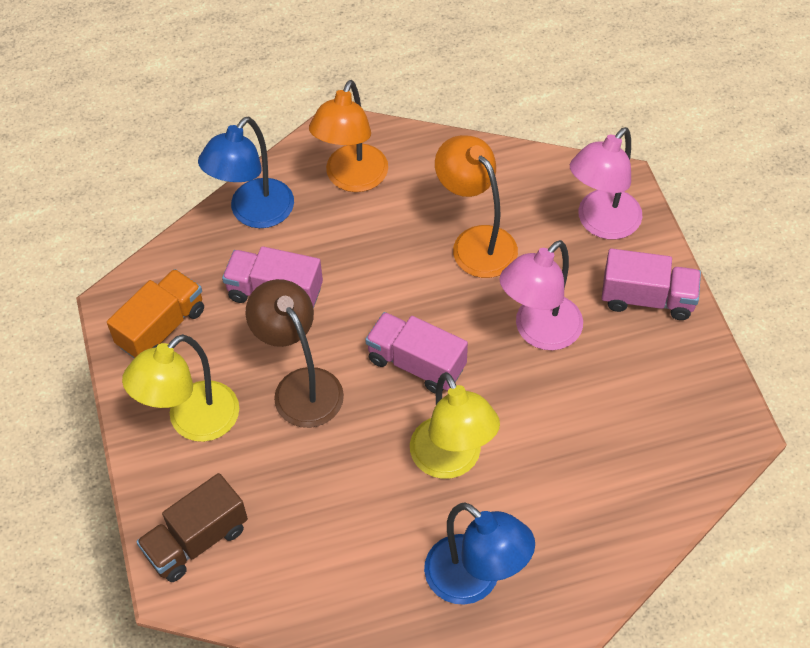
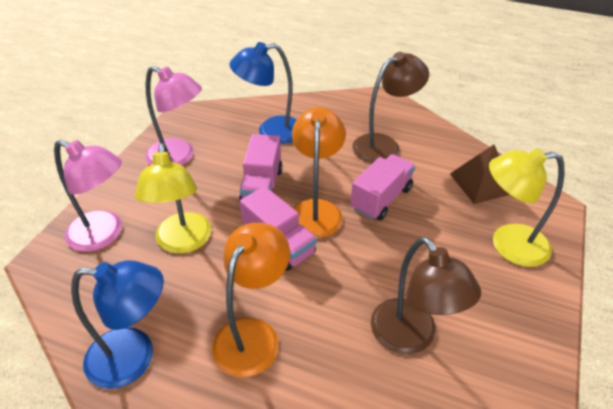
brown lamp: [245,279,344,428] = 1 -> [352,52,429,163] [371,237,481,354] = 2
brown pyramid: none = 0 -> [450,145,510,204] = 1
brown truck: [136,473,248,582] = 1 -> none = 0
orange truck: [107,269,204,359] = 1 -> none = 0

